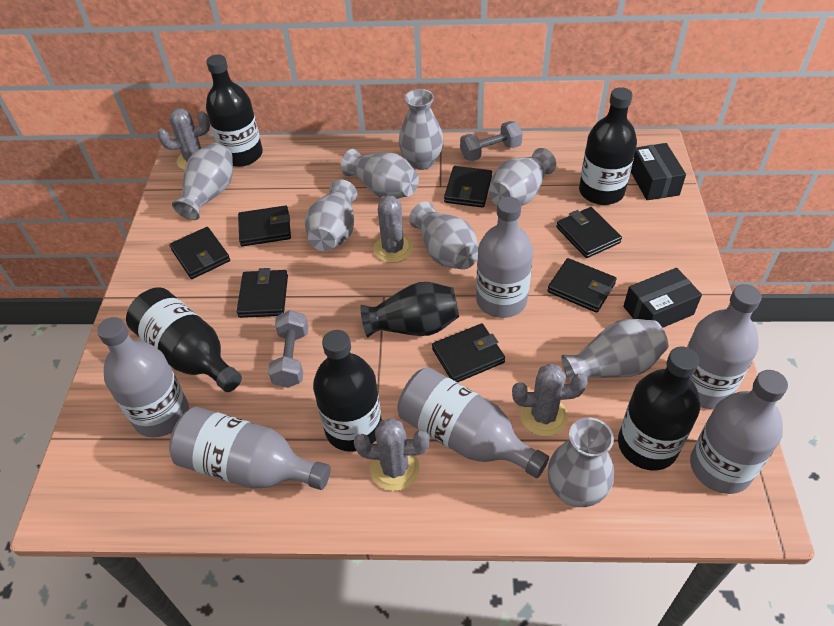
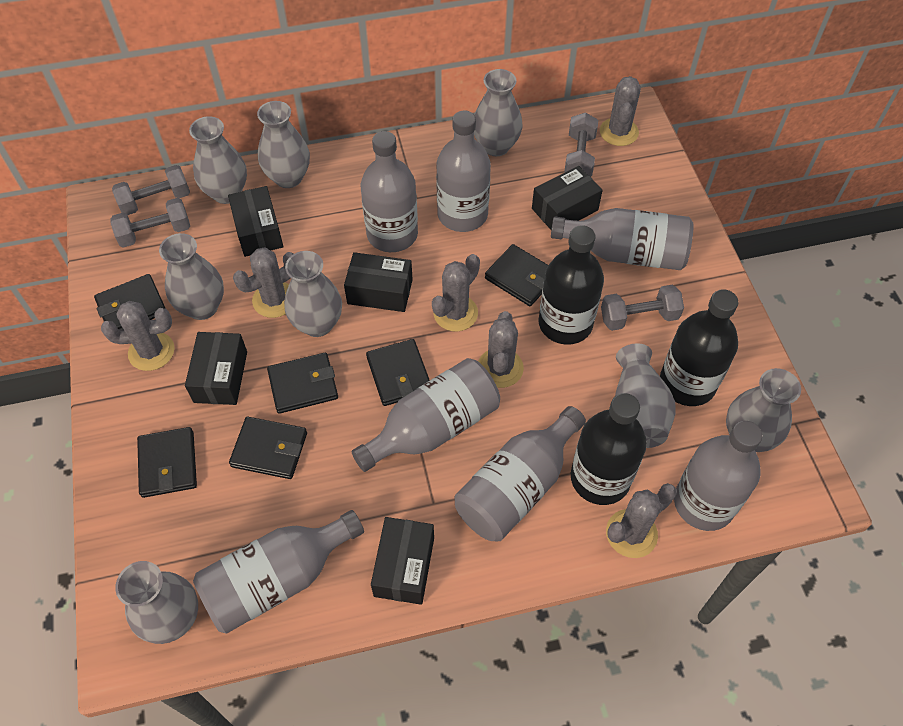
black bottle: [126,287,242,392] [206,55,263,167] [313,330,382,452] [579,87,637,205] [618,347,700,470] = 5 -> [538,225,604,345] [571,393,647,505] [660,289,739,406] = 3
black box: [623,268,702,328] [631,143,686,200] = 2 -> [185,332,247,405] [228,186,283,257] [344,252,413,312] [371,517,434,605] [532,166,603,230] = 5
black vase: [360,282,459,337] = 1 -> none = 0
black wallet: [169,227,230,279] [237,268,288,318] [238,206,291,246] [432,323,505,382] [444,166,492,208] [547,258,617,313] [556,207,622,258] = 7 -> [94,274,166,330] [137,427,197,498] [229,417,307,479] [267,353,338,414] [366,339,430,406] [485,244,548,306] = 6
grey bottle: [97,317,189,438] [169,407,330,490] [397,367,549,478] [476,197,533,318] [687,284,762,409] [690,370,788,494] = 6 -> [193,510,364,634] [352,358,500,472] [361,131,418,252] [436,110,491,232] [455,406,586,541] [551,208,693,270] [674,421,762,531] = 7
grey cactus: [157,108,210,170] [354,418,429,491] [373,196,413,263] [512,363,588,437] = 4 -> [101,301,174,371] [233,247,294,318] [432,254,480,331] [478,311,524,388] [600,76,641,146] [606,483,677,558] = 6
grey dumbbell: [268,310,308,388] [460,121,523,161] = 2 -> [110,198,190,248] [112,165,190,215] [564,112,598,177] [601,285,684,331] = 4

